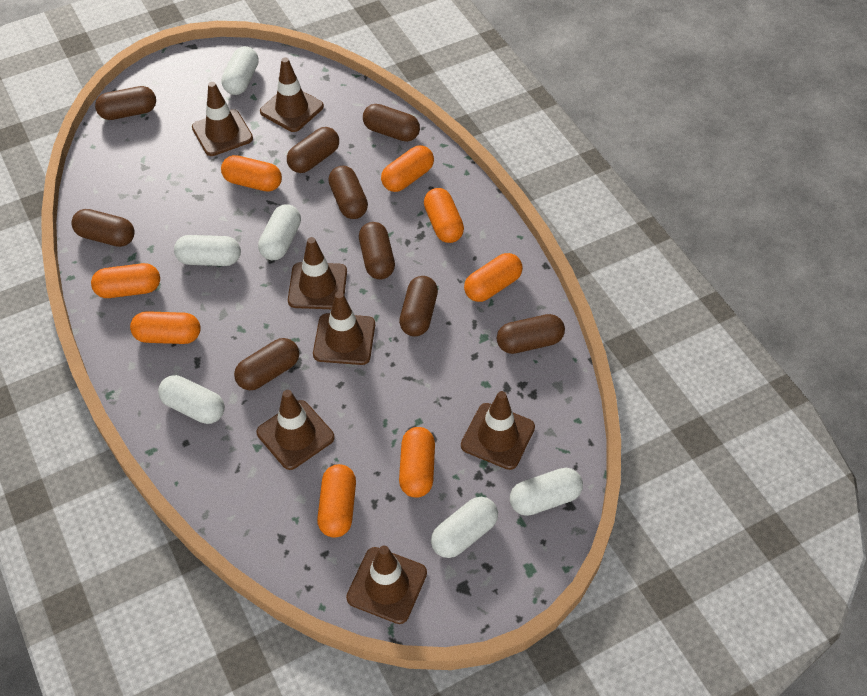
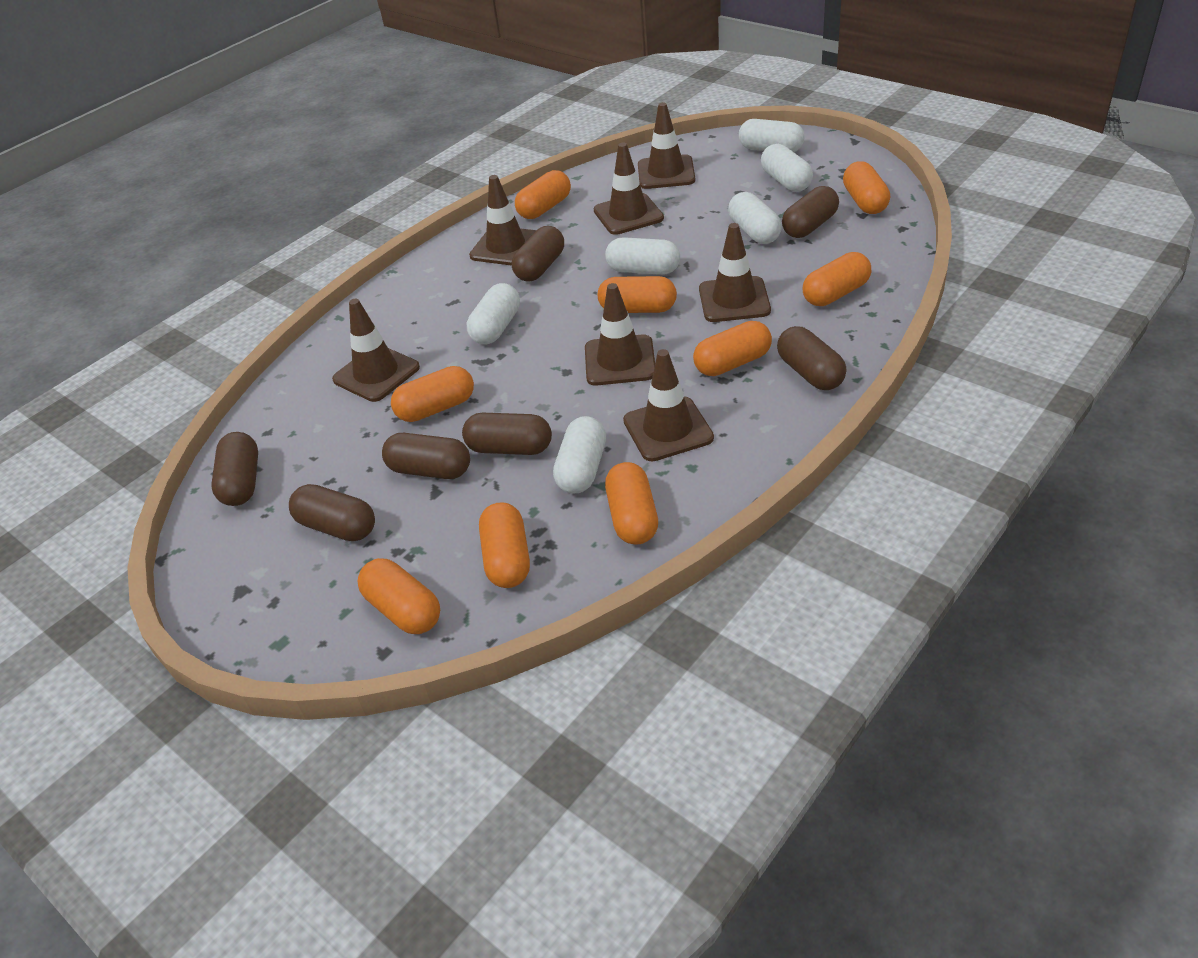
brown capsule: [71,209,134,247] [95,86,156,120] [234,338,299,390] [287,127,339,173] [328,166,368,219] [359,222,395,279] [363,104,420,142] [399,276,438,337] [497,314,565,354] = 9 -> [211,432,258,506] [289,484,375,541] [382,433,470,479] [462,413,552,455] [512,226,564,282] [777,326,847,390] [782,186,839,238] = 7
orange capsule: [91,263,160,298] [130,311,201,344] [221,155,282,192] [317,464,356,538] [381,145,434,192] [399,427,435,498] [424,188,464,243] [464,253,523,302] = 8 -> [357,558,440,634] [391,366,474,422] [479,502,530,588] [515,170,571,219] [598,276,677,313] [605,462,658,545] [693,321,772,376] [803,252,871,306] [843,161,890,214] = 9

